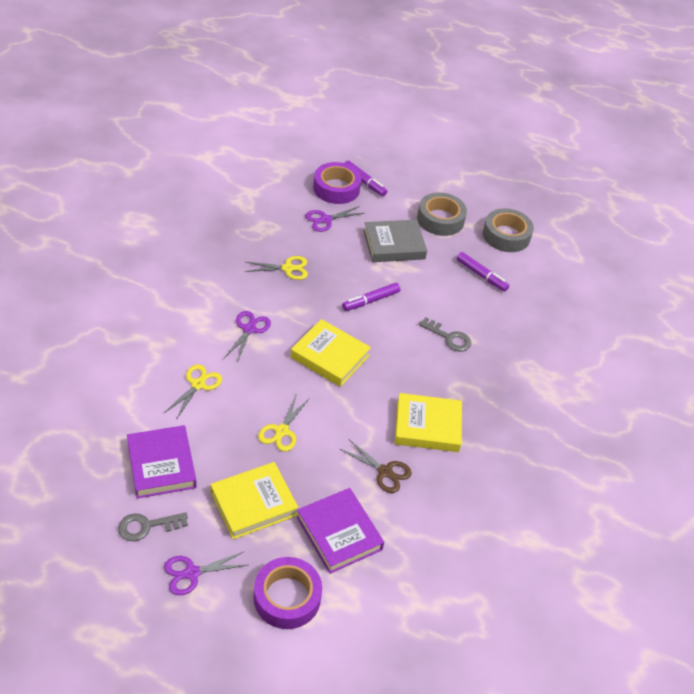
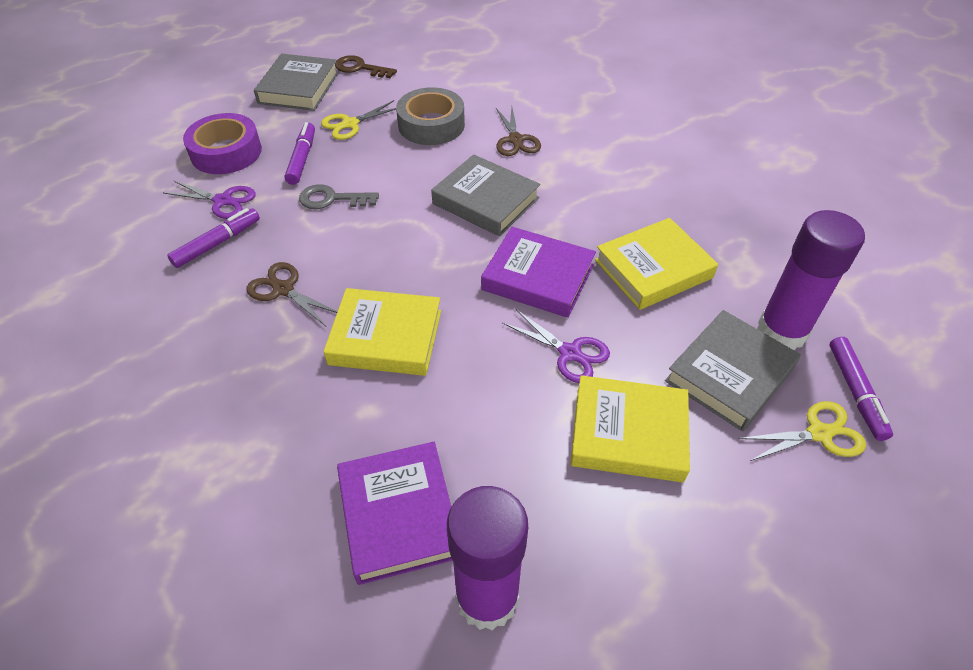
brown key: none = 0 -> [335,55,397,78] = 1
brown scissors: [340,439,412,493] = 1 -> [247,262,337,326] [496,107,541,156] = 2
grey book: [364,220,427,262] = 1 -> [254,53,338,111] [431,154,540,236] [665,310,801,432] = 3
grey key: [118,512,188,541] [419,317,471,352] = 2 -> [299,184,379,209] = 1
grey tape: [417,192,467,236] [483,208,534,252] = 2 -> [396,87,465,145] = 1
purple glue stick: none = 0 -> [447,486,528,630] [757,210,865,350] = 2
purple scissors: [164,551,248,595] [224,311,271,363] [305,206,364,232] = 3 -> [164,180,256,219] [502,309,610,383] = 2
purple tape: [254,557,322,629] [313,162,361,204] = 2 -> [183,113,262,174] = 1
yellow scissors: [164,364,222,420] [245,256,308,280] [258,393,310,452] = 3 -> [321,100,396,140] [738,401,866,461] = 2

